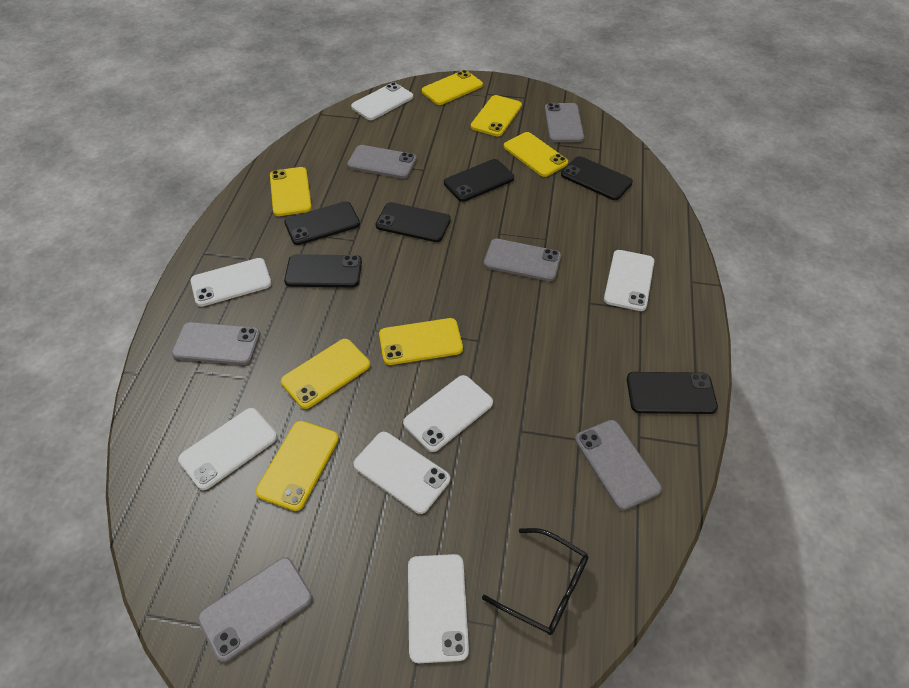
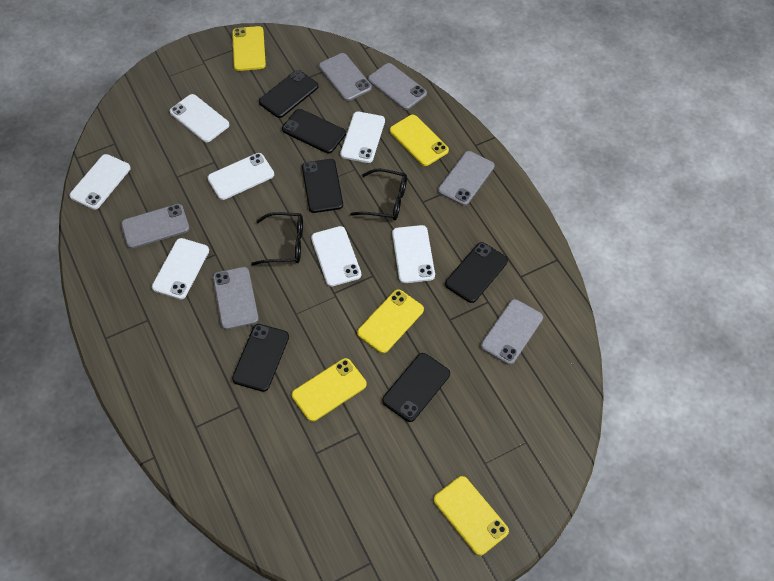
black glasses: [482,528,589,635] = 1 -> [251,212,303,265] [350,168,407,221] = 2
yellow phone: [256,421,339,511] [270,167,312,216] [281,339,370,409] [379,318,463,365] [422,70,483,105] [471,95,522,136] [504,132,568,177] = 7 -> [232,26,266,71] [292,358,367,422] [357,289,424,353] [390,115,449,166] [434,476,509,556] = 5

